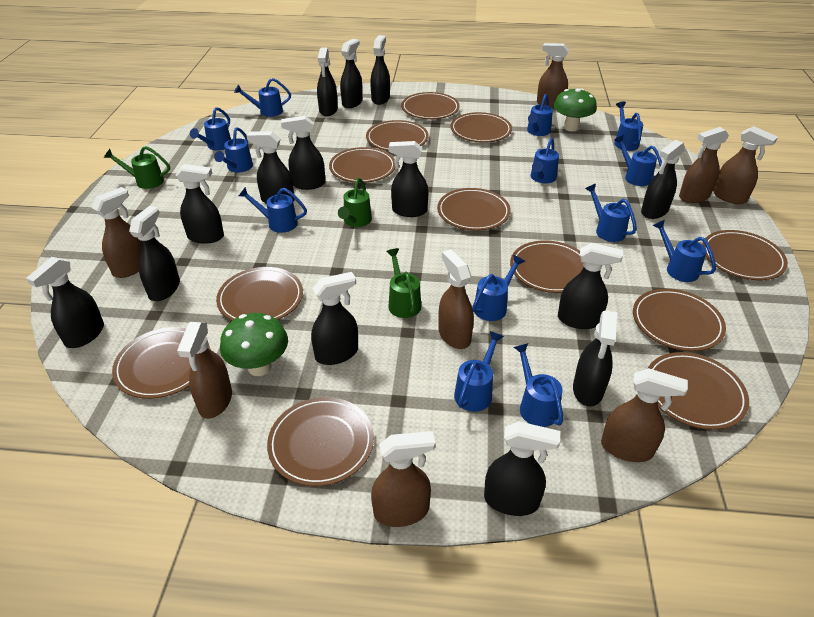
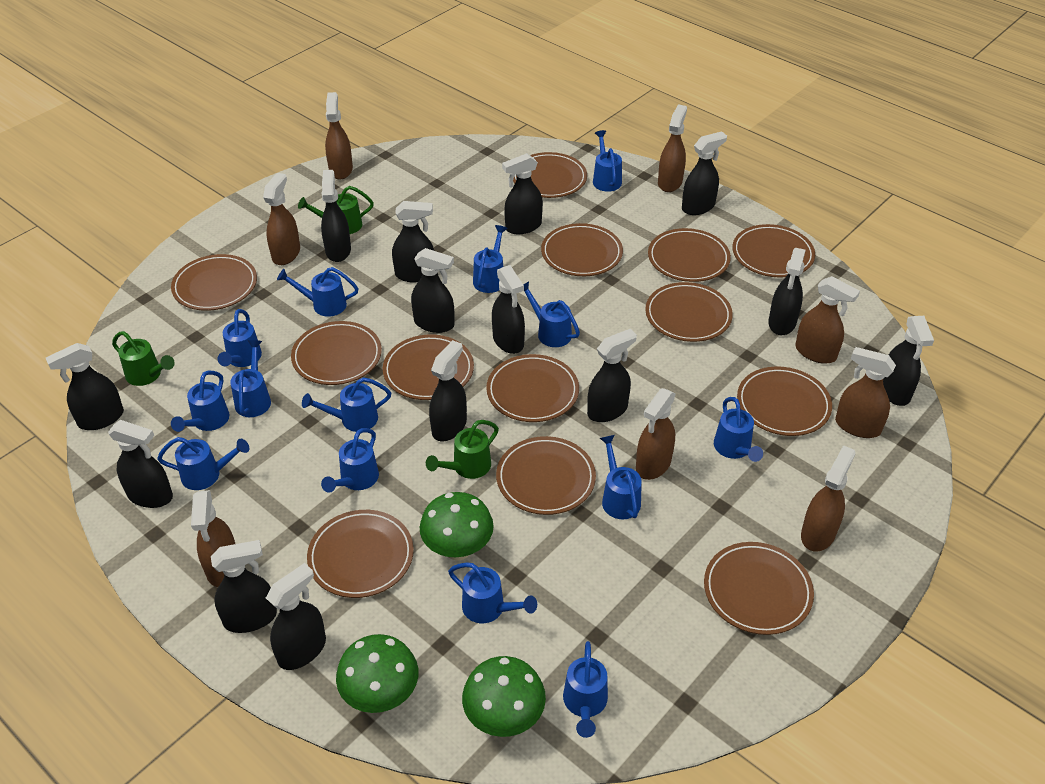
blue watering can: [190,107,231,151] [214,127,253,172] [234,78,291,117] [239,187,307,233] [454,331,504,412] [472,255,525,321] [514,343,563,427] [527,94,553,136] [531,138,559,183] [585,184,637,242] [614,102,643,151] [614,135,662,186] [653,220,716,282] = 13 -> [157,437,249,490] [171,371,229,432] [218,309,262,367] [230,340,271,417] [277,267,359,317] [302,377,391,432] [321,428,379,493] [448,562,537,623] [473,225,508,293] [524,281,580,347] [563,641,608,738] [593,130,622,192] [600,435,642,519] [714,397,763,462] = 14
brown plate: [112,327,211,399] [216,267,303,321] [267,397,374,486] [329,147,395,183] [366,120,429,151] [401,92,460,119] [437,188,511,231] [451,112,512,143] [510,240,584,293] [633,289,726,351] [648,352,749,430] [702,230,788,280] = 12 -> [171,254,257,311] [291,321,382,385] [307,510,414,598] [383,335,474,400] [486,354,579,422] [496,436,596,515] [513,152,587,198] [541,223,623,276] [645,282,733,342] [648,228,731,282] [704,542,814,635] [732,224,815,277] [737,366,832,436] = 13
green mushroom: [220,313,288,376] [553,88,597,131] = 2 -> [336,634,418,713] [420,492,494,561] [462,656,546,737] = 3

